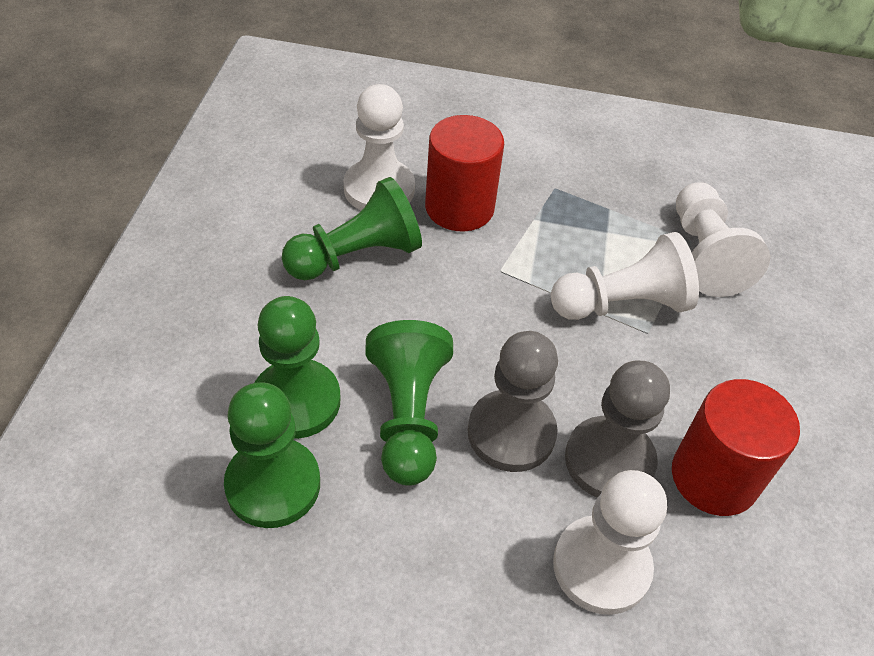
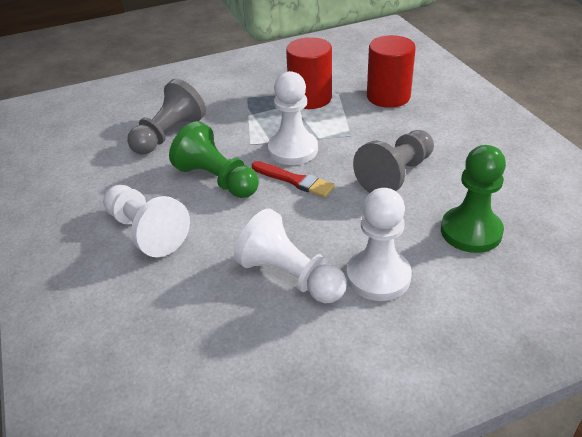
green pawn: [224,382,320,528] [255,296,341,439] [282,177,422,280] [365,320,453,486] = 4 -> [169,121,259,198] [441,145,506,253] = 2
red brush: none = 0 -> [252,161,335,197] = 1

